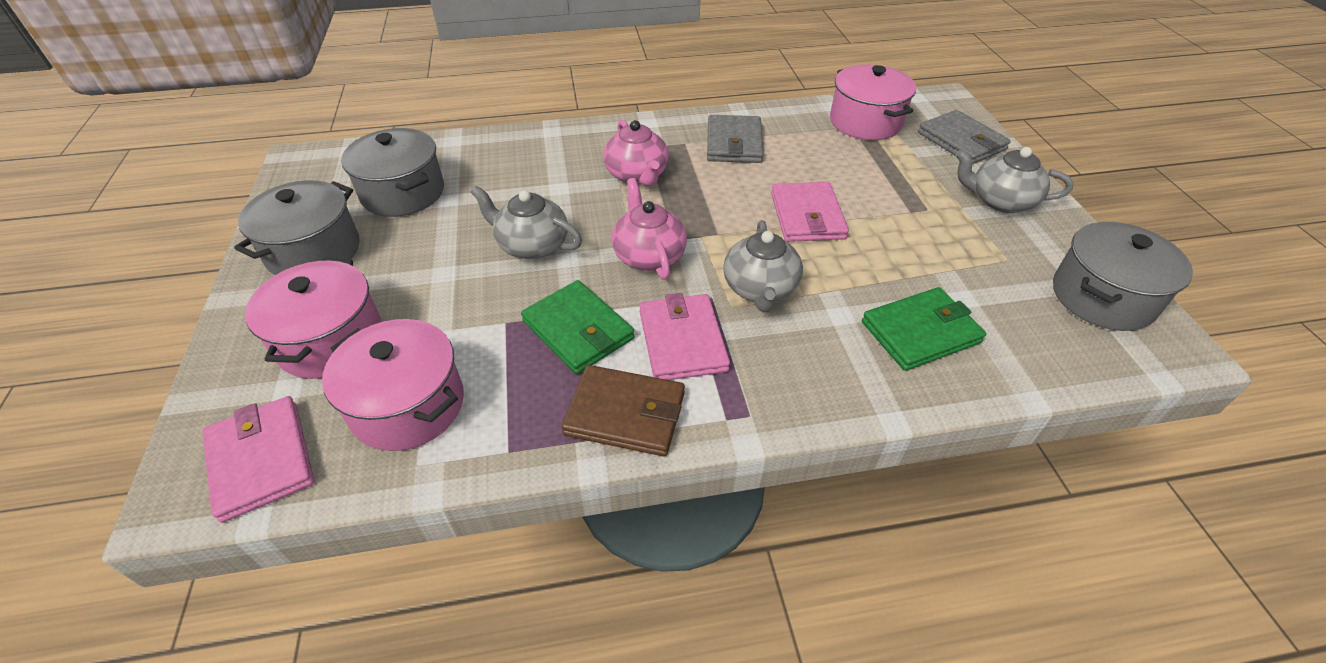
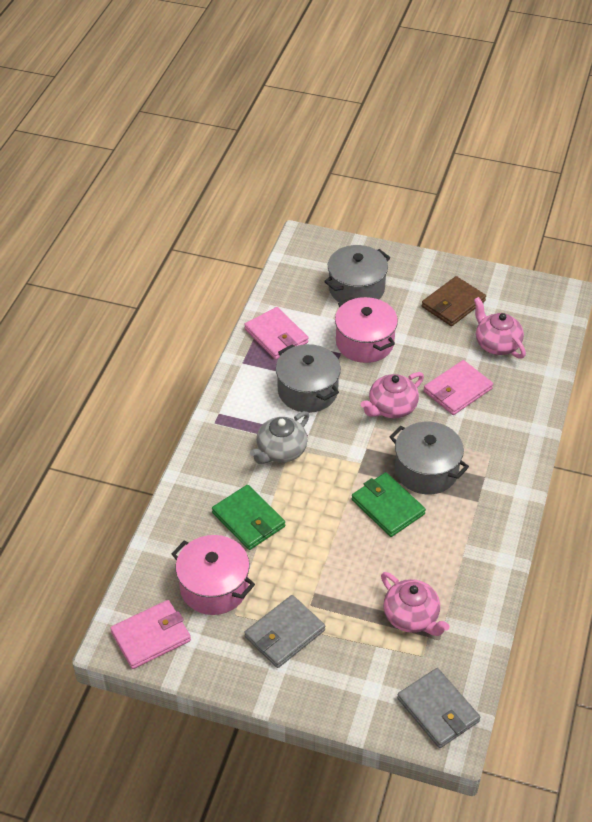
grey teapot: [471,186,582,259] [723,220,803,312] [956,147,1073,213] = 3 -> [250,411,309,464] = 1
pink pot: [245,259,382,379] [322,319,464,451] [830,64,916,140] = 3 -> [172,535,255,615] [335,297,398,363] = 2
pink teapot: [604,120,669,186] [612,178,687,280] = 2 -> [361,372,424,418] [381,572,449,636] [474,297,526,359] = 3

